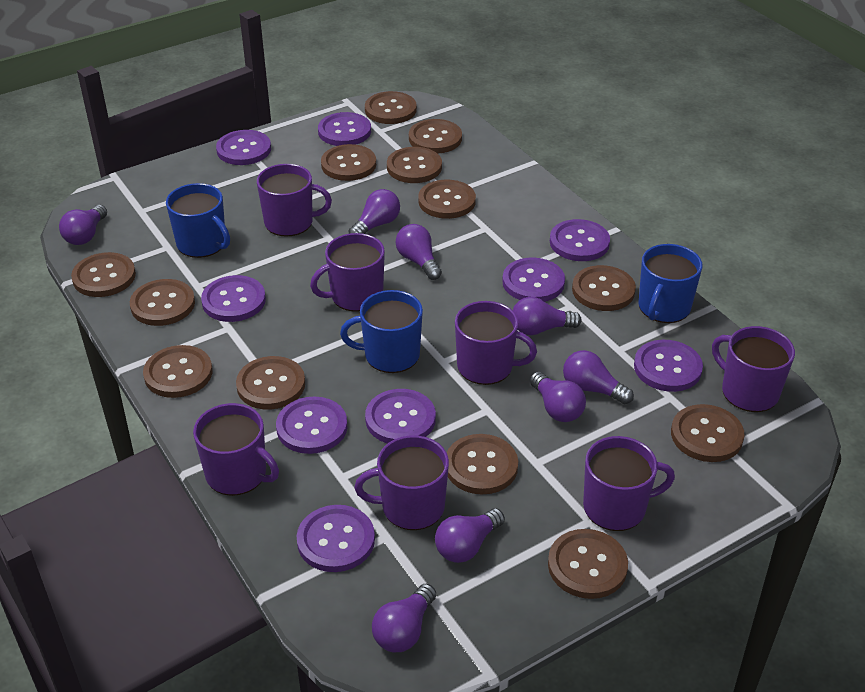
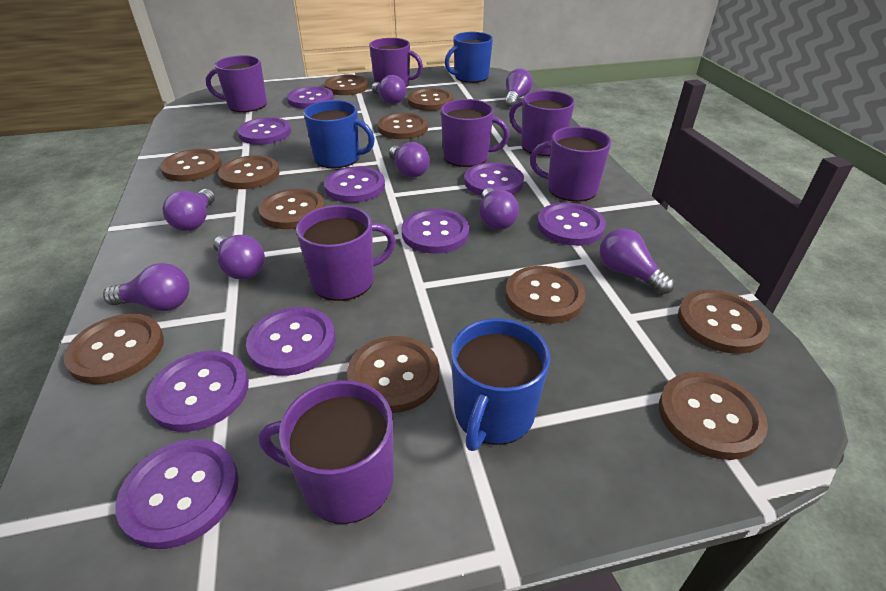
brown button: [71,252,136,297] [130,279,195,326] [143,345,212,398] [236,356,305,410] [321,144,376,181] [365,91,417,124] [387,147,442,183] [409,119,462,153] [418,180,476,219] [447,434,518,494] [548,529,628,599] [572,265,636,311] [671,404,745,462] = 13 -> [64,314,164,384] [160,149,222,182] [218,155,279,189] [259,189,325,229] [324,75,368,95] [347,336,439,413] [378,113,428,139] [408,88,453,111] [505,266,585,324] [659,372,768,460] [678,290,770,354] = 11

